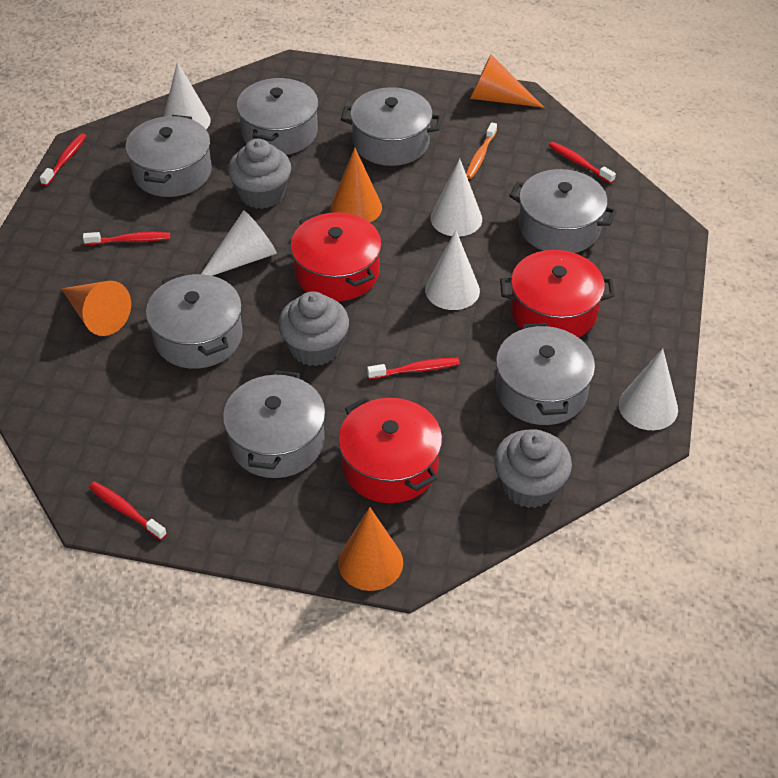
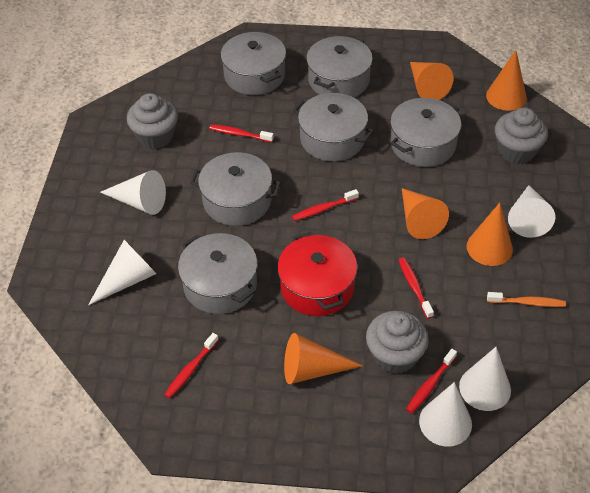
grey pot: [125,115,212,197] [146,273,243,369] [223,370,326,478] [236,77,318,155] [341,87,442,166] [496,323,595,425] [509,169,617,253] = 7 -> [178,233,257,314] [190,152,281,226] [221,32,286,95] [293,93,374,161] [306,36,373,98] [390,98,461,167] = 6
orange cone: [61,281,131,336] [330,148,382,222] [338,507,403,591] [470,55,544,108] = 4 -> [284,333,363,384] [402,188,449,239] [410,62,453,100] [466,203,513,266] [486,50,527,111] = 5
red pot: [291,212,382,301] [338,397,442,503] [500,250,615,338] = 3 -> [277,232,357,316] = 1

